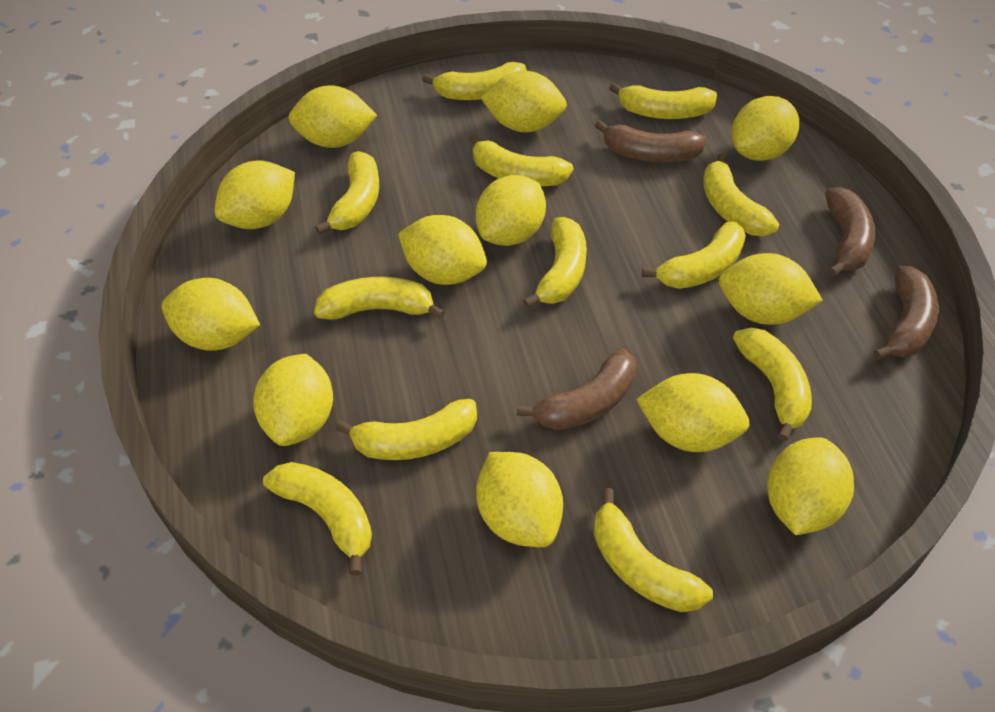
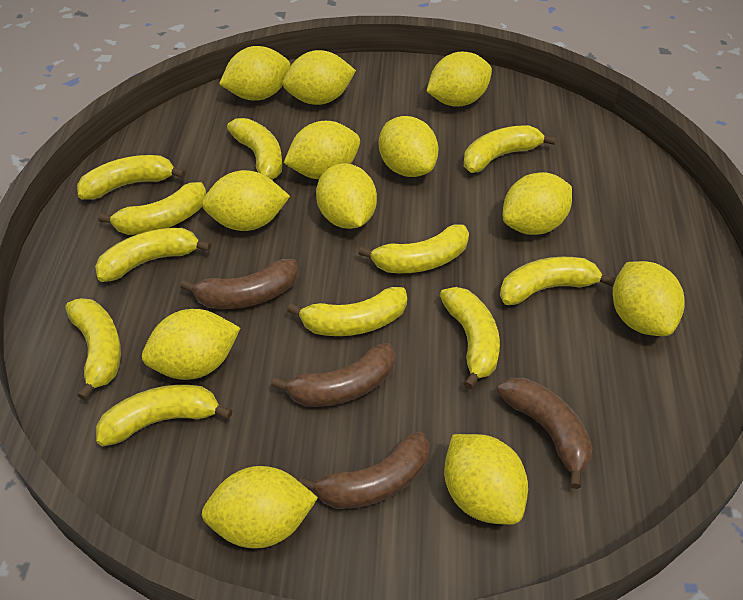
yellow banana: [263,462,372,576] [314,277,445,320] [315,151,379,235] [335,399,477,460] [422,62,527,100] [469,134,573,186] [523,217,587,308] [594,488,713,612] [609,83,717,119] [642,221,746,289] [703,153,779,236] [733,327,812,442] = 12 -> [65,298,121,401] [77,155,186,200] [95,228,211,282] [96,385,233,446] [98,182,206,235] [227,118,282,180] [287,287,407,336] [359,224,469,273] [440,287,500,389] [464,125,556,173] [500,257,615,305] = 11

